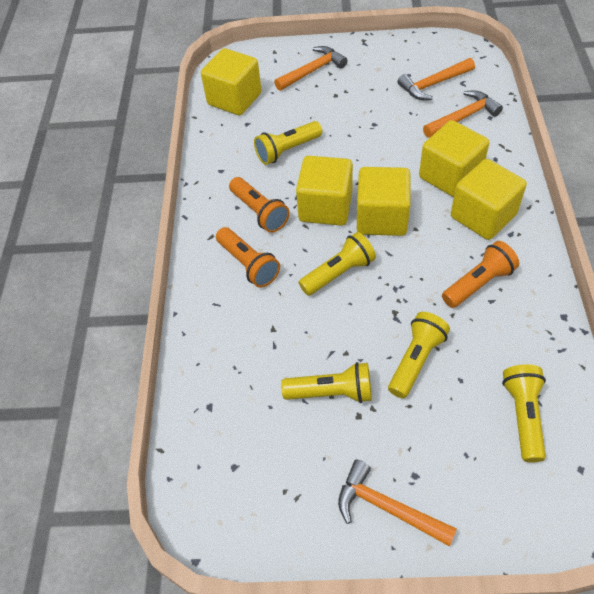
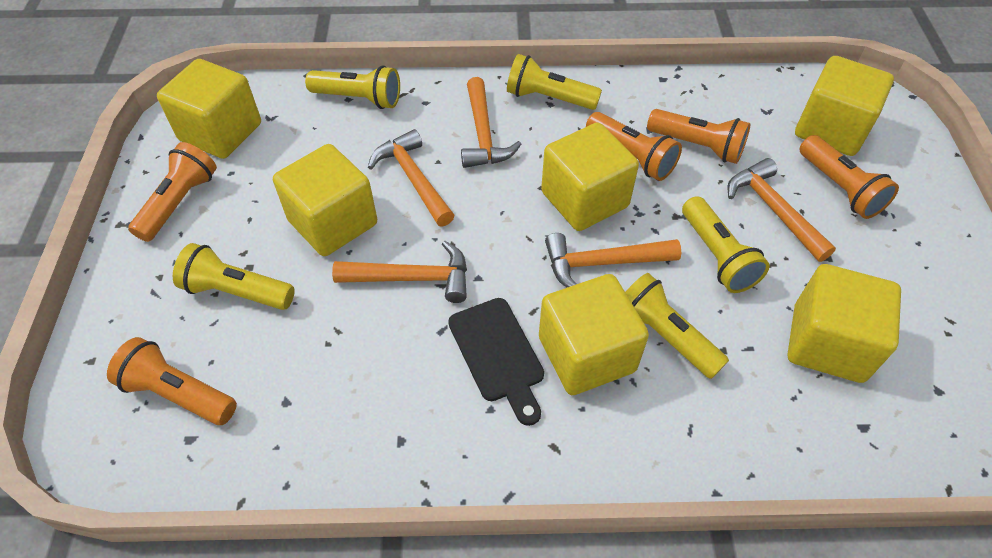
black cutting board: none = 0 -> [448,298,544,426] = 1
orange flashlight: [216,227,280,288] [229,177,290,233] [442,241,519,308] = 3 -> [107,337,237,425] [128,142,217,242] [586,112,682,181] [647,109,750,164] [799,135,899,219] = 5
orange hammer: [274,46,348,91] [338,460,457,547] [397,58,475,100] [423,90,503,138] = 4 -> [332,240,467,303] [368,129,455,226] [461,77,521,168] [545,233,681,287] [728,158,836,262] = 5
yellow cube: [201,48,262,116] [296,156,353,226] [357,167,411,236] [419,120,489,197] [451,159,527,240] = 5 -> [157,59,261,159] [273,144,377,256] [539,274,649,395] [541,123,639,231] [788,264,901,383] [795,56,894,156] = 6

